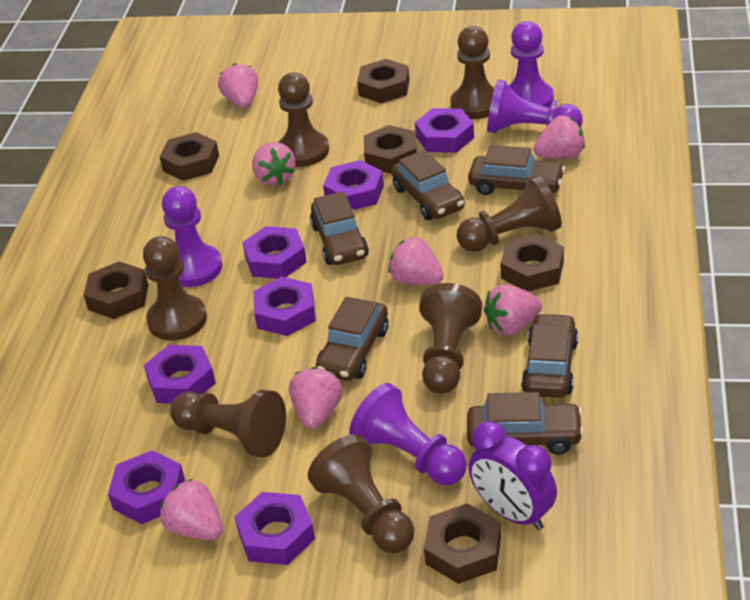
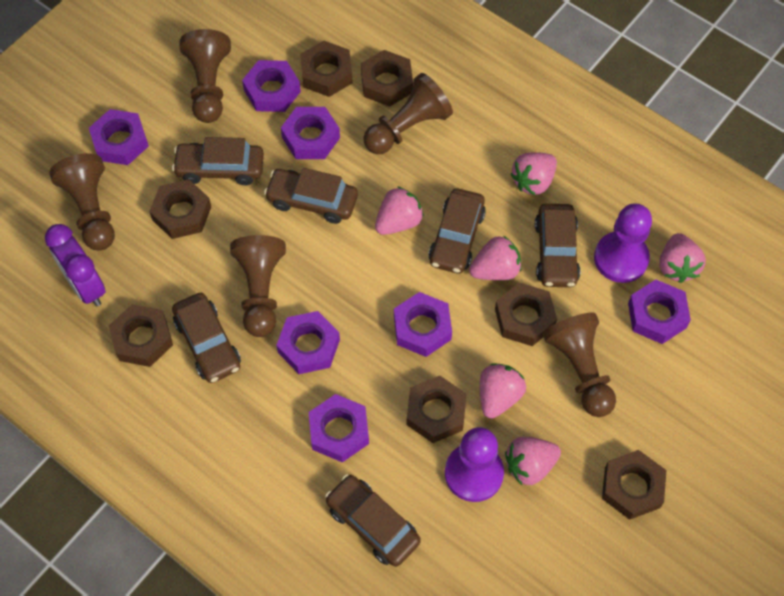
brown nut: [84,261,148,319] [160,132,219,181] [357,59,410,103] [364,125,417,174] [424,503,501,584] [500,234,564,292] = 6 -> [109,304,173,367] [149,179,211,239] [300,41,353,97] [361,50,413,107] [406,376,467,443] [495,283,557,346] [602,450,666,520] = 7
brown pawn: [143,236,207,341] [170,389,286,458] [278,73,329,167] [308,435,414,553] [419,283,482,394] [451,26,494,119] [456,175,562,252] = 7 -> [49,153,115,251] [179,29,231,123] [230,235,286,337] [364,73,453,154] [542,312,616,417] = 5
pink strawberry: [160,479,223,540] [218,63,258,108] [252,142,296,186] [289,367,342,429] [388,237,444,285] [484,284,542,336] [533,115,585,159] = 7 -> [375,186,424,235] [469,235,521,280] [480,363,526,418] [505,437,561,485] [511,152,557,196] [659,233,706,283] = 6
purple pawn: [162,186,222,287] [349,383,467,485] [487,80,583,133] [508,21,554,108] = 4 -> [445,427,504,502] [594,203,652,283] = 2

